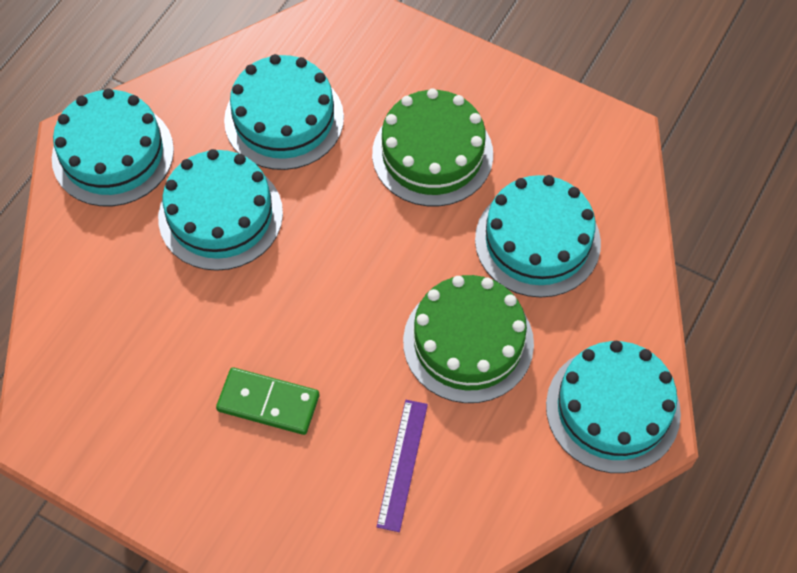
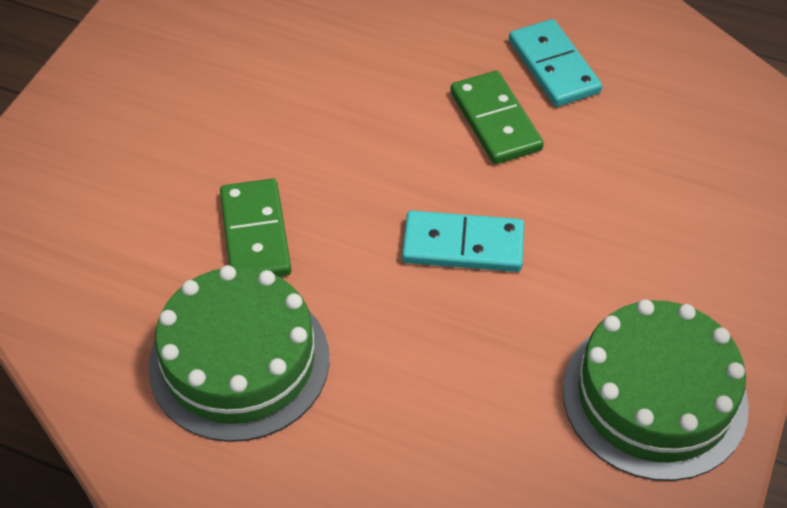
green domino: [216,367,319,435] = 1 -> [220,178,291,277] [450,71,544,164] = 2
purple ruler: [376,400,428,532] = 1 -> none = 0
turquoise cake: [52,88,174,206] [158,149,283,271] [224,54,344,170] [475,175,601,298] [546,341,681,473] = 5 -> none = 0
turquoise domino: none = 0 -> [402,211,524,272] [509,19,602,107] = 2

